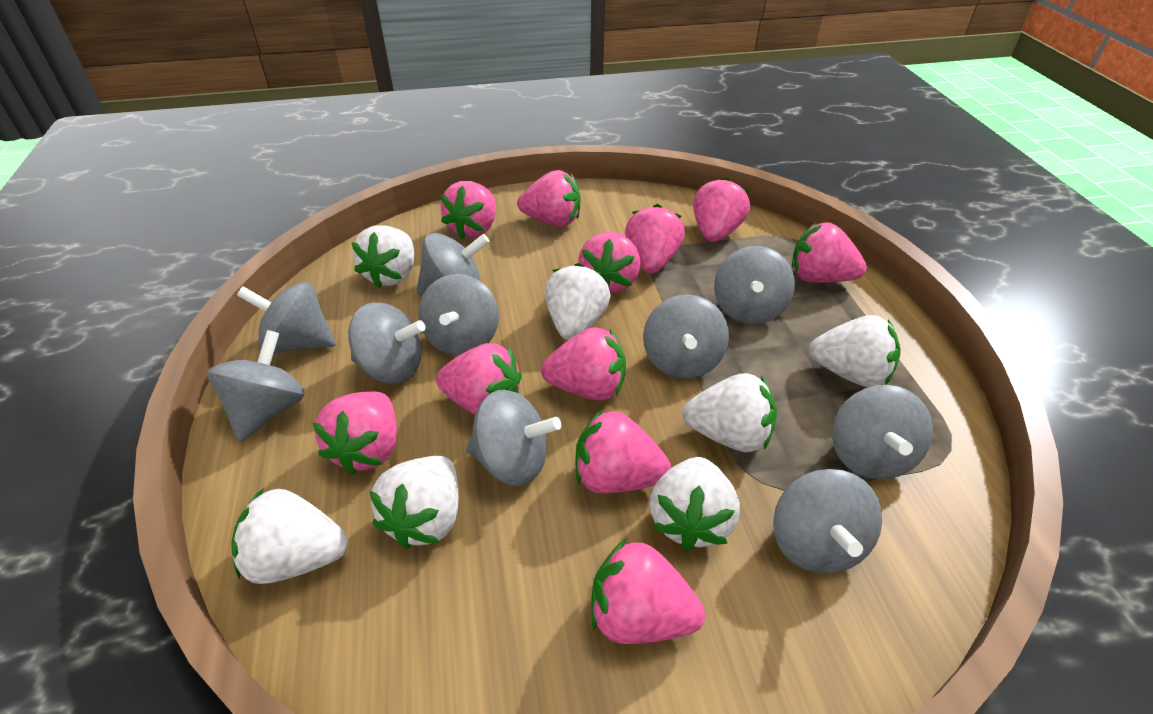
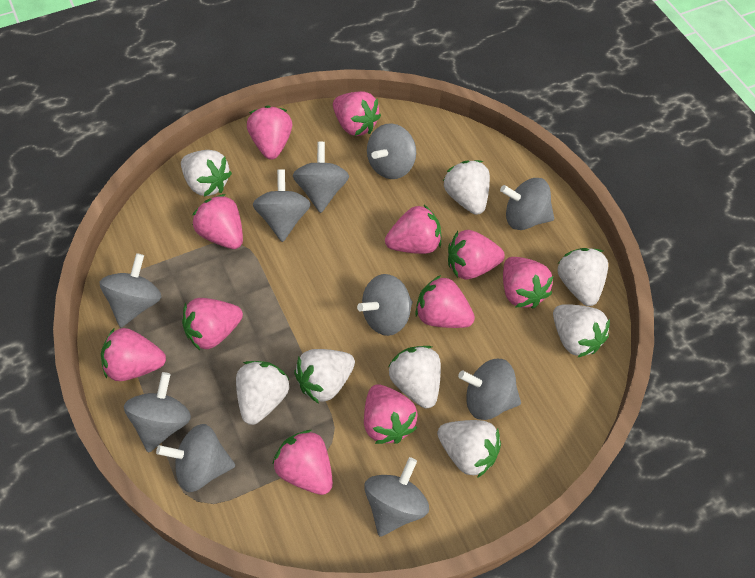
white strawberry: [231,489,348,584] [352,225,414,288] [370,456,459,549] [545,263,611,340] [650,457,740,551] [682,373,777,452] [809,315,901,387] = 7 -> [181,150,232,197] [236,361,289,425] [294,349,355,404] [389,346,441,408] [437,420,501,478] [443,160,490,215] [553,304,610,358] [557,248,608,306] = 8

